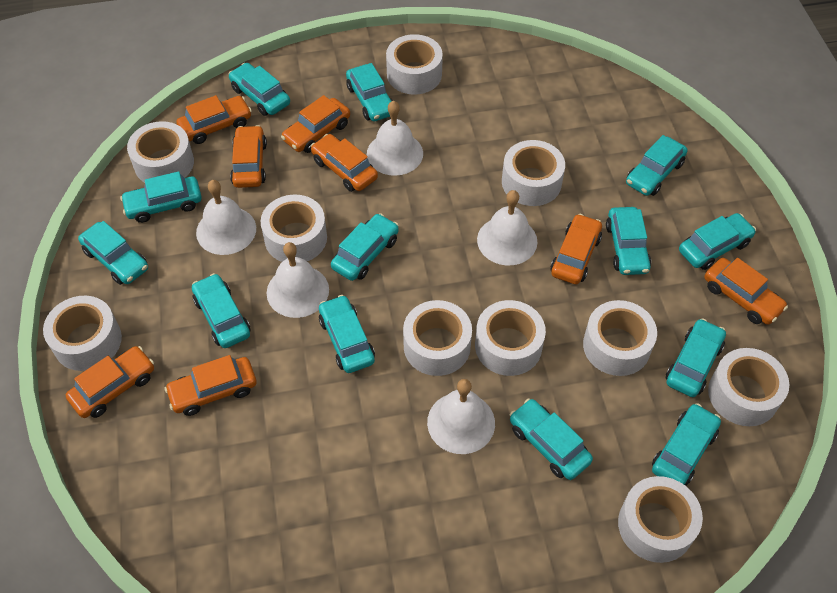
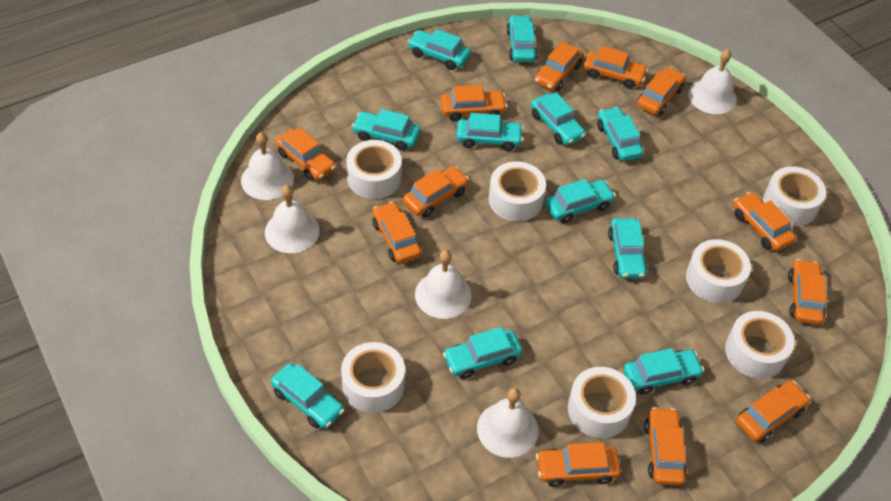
orange car: [66,346,154,418] [165,355,256,416] [176,95,252,144] [230,125,267,188] [281,95,350,153] [311,134,378,192] [550,214,602,284] [704,258,788,325] = 8 -> [276,127,336,181] [372,202,422,264] [403,166,469,217] [441,85,507,121] [534,41,583,91] [536,442,621,487] [583,46,648,89] [637,67,686,115] [644,407,687,485] [733,192,796,251] [736,381,810,442] [788,259,826,325] = 12
turquoise car: [78,221,148,285] [120,171,202,223] [192,273,251,348] [228,63,290,116] [319,295,375,373] [331,213,399,281] [346,63,393,121] [510,398,593,480] [606,207,651,275] [626,135,688,196] [652,403,721,486] [666,318,726,397] [679,213,756,270] = 13 -> [271,363,345,429] [352,109,420,151] [408,29,471,70] [443,327,522,379] [456,113,523,151] [506,16,538,62] [531,92,586,145] [545,179,616,223] [597,107,644,161] [608,218,648,278] [623,348,704,395] = 11
white tape: [43,296,122,371] [127,121,194,183] [261,195,327,262] [386,34,443,95] [403,300,472,376] [475,300,546,376] [502,140,565,206] [583,300,657,376] [618,476,703,563] [708,348,789,426] = 10 -> [341,342,405,413] [346,140,402,199] [489,161,546,221] [568,367,636,438] [686,239,751,303] [725,311,794,379] [763,166,826,226] = 7

